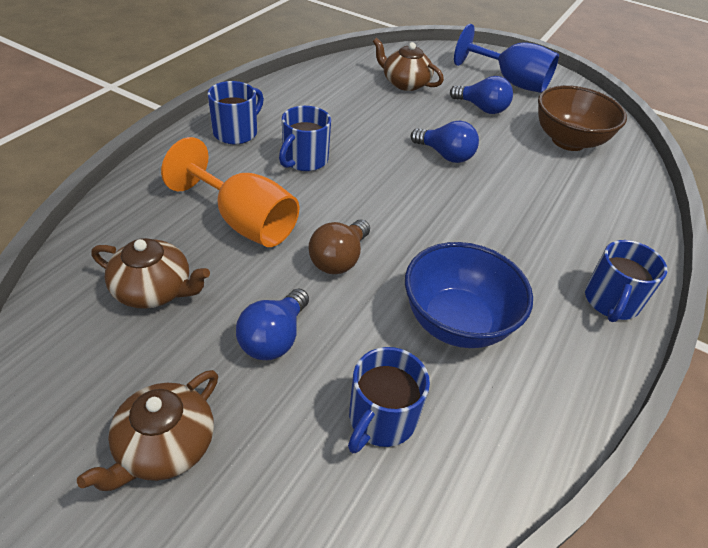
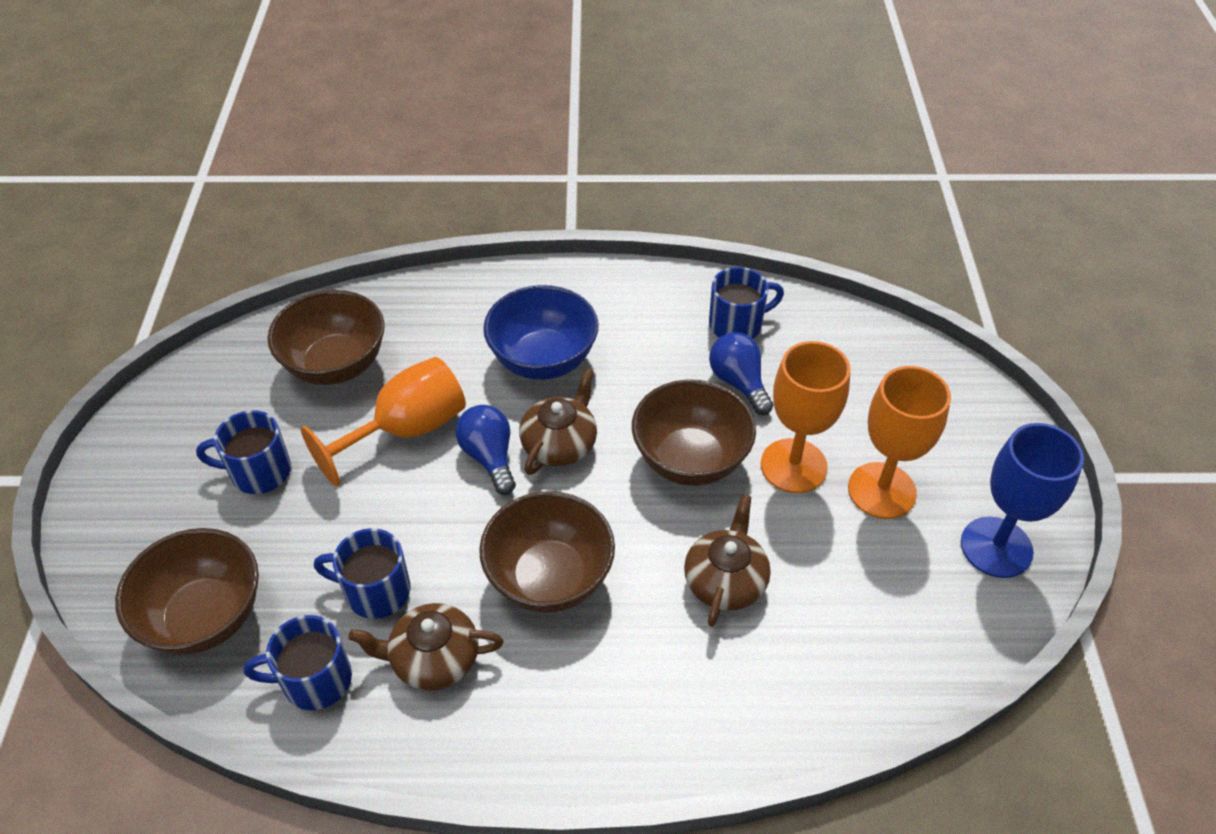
blue light bulb: [236,288,309,360] [411,120,479,163] [450,76,513,114] = 3 -> [456,405,516,495] [709,332,773,415] = 2
brown bowl: [538,85,627,151] = 1 -> [115,528,259,655] [267,290,385,385] [479,491,615,613] [632,380,756,486] = 4
brown light bulb: [309,219,370,274] = 1 -> none = 0
orange goblet: [161,137,299,247] = 1 -> [301,357,466,486] [761,341,851,493] [848,366,951,519] = 3

